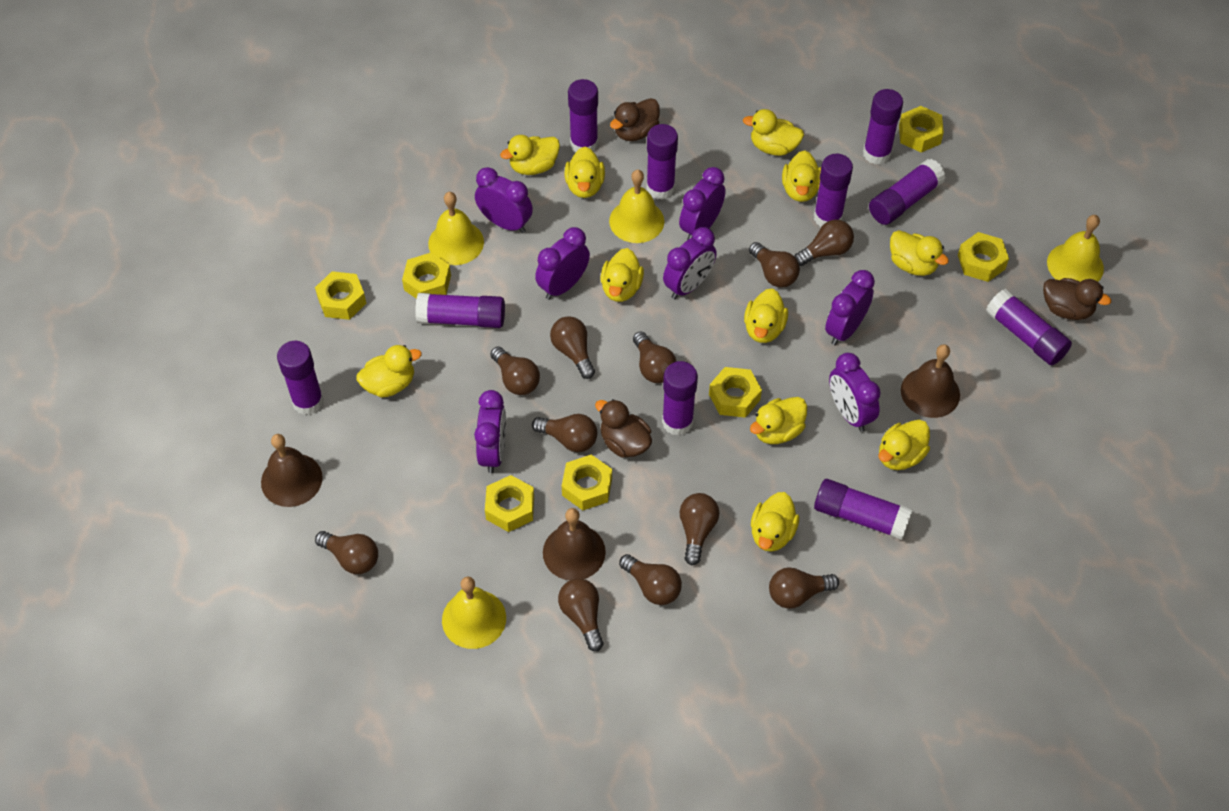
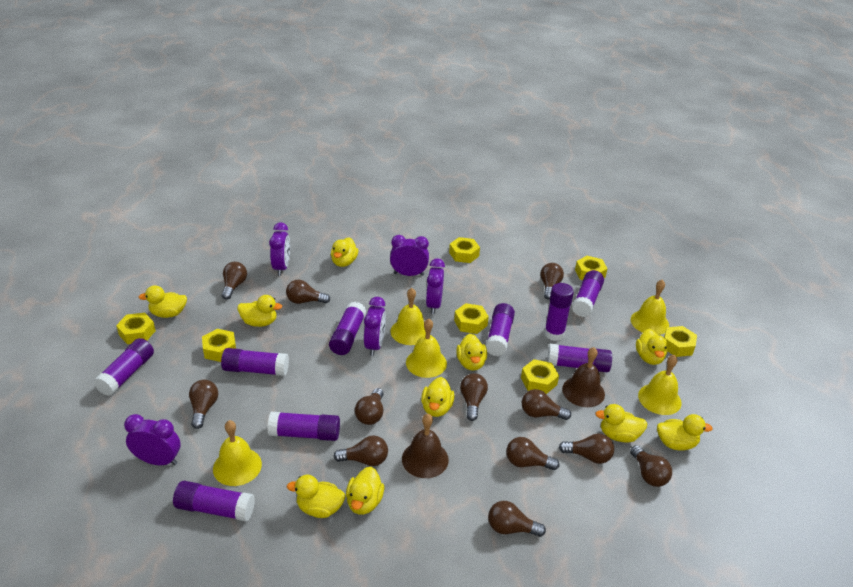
brown bell: [261,434,323,507] [543,508,606,580] [901,344,960,418] = 3 -> [402,414,449,478] [562,347,605,407] = 2
brown duck: [595,399,652,458] [610,98,660,141] [1043,278,1111,320] = 3 -> none = 0
brown light bulb: [315,531,378,574] [490,347,540,395] [532,414,597,452] [550,316,595,379] [558,578,604,651] [619,554,682,605] [633,331,677,383] [680,493,719,566] [749,242,800,288] [769,567,839,609] [794,220,854,266] = 11 -> [189,380,218,429] [222,262,247,300] [286,280,330,304] [334,435,388,466] [355,388,384,425] [460,373,488,421] [488,501,546,537] [506,437,559,470] [522,389,571,420] [540,263,564,299] [559,433,614,464] [630,445,672,487] = 12
purple clock: [474,390,506,473] [475,167,533,233] [535,227,590,300] [663,227,717,299] [679,167,725,240] [825,270,875,345] [829,353,881,432] = 7 -> [124,414,181,465] [269,222,290,276] [364,297,386,356] [390,235,429,276] [426,258,445,314] = 5
purple glue stick: [277,341,324,415] [415,293,505,328] [568,79,598,153] [646,124,678,200] [662,361,698,436] [814,154,853,227] [814,479,913,540] [863,89,903,165] [869,159,946,225] [986,289,1072,365] = 10 -> [94,338,154,396] [173,481,255,522] [221,348,289,376] [268,412,340,441] [329,302,366,355] [486,303,515,356] [544,283,574,341] [547,344,612,372] [572,270,604,317] = 9
yellow bell: [428,192,484,265] [442,577,506,649] [609,170,664,243] [1047,215,1104,282] = 4 -> [213,420,262,486] [391,288,426,345] [406,319,447,378] [631,280,669,335] [638,355,682,415] = 5
yellow duck: [356,345,422,398] [500,135,560,175] [564,147,605,198] [600,248,644,302] [743,109,804,156] [744,288,788,343] [750,397,807,444] [751,492,799,552] [782,150,821,202] [878,420,930,470] [890,230,949,276] = 11 -> [139,285,187,318] [238,295,282,327] [287,475,345,518] [331,237,358,267] [346,467,384,515] [421,377,455,417] [456,334,487,371] [595,404,647,443] [636,329,667,365] [657,414,713,450] = 10

